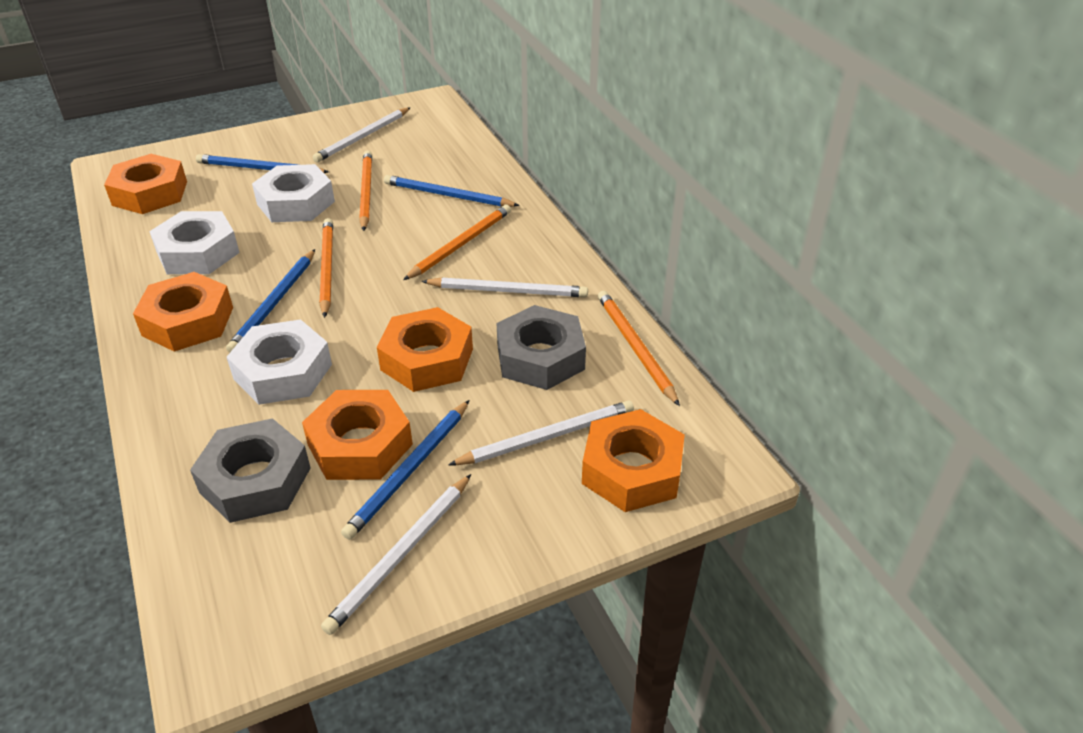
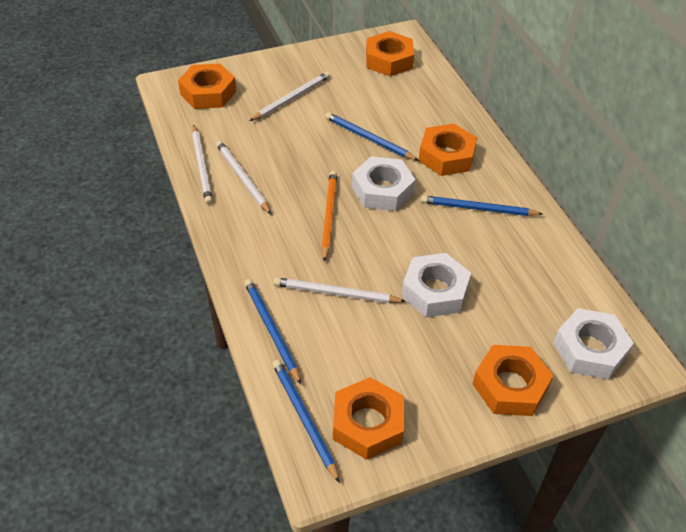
grey nut: [190,418,311,523] [497,305,586,390] = 2 -> none = 0
orange pencil: [320,218,333,318] [359,150,372,231] [403,205,511,280] [598,291,680,406] = 4 -> [321,171,337,262] = 1

